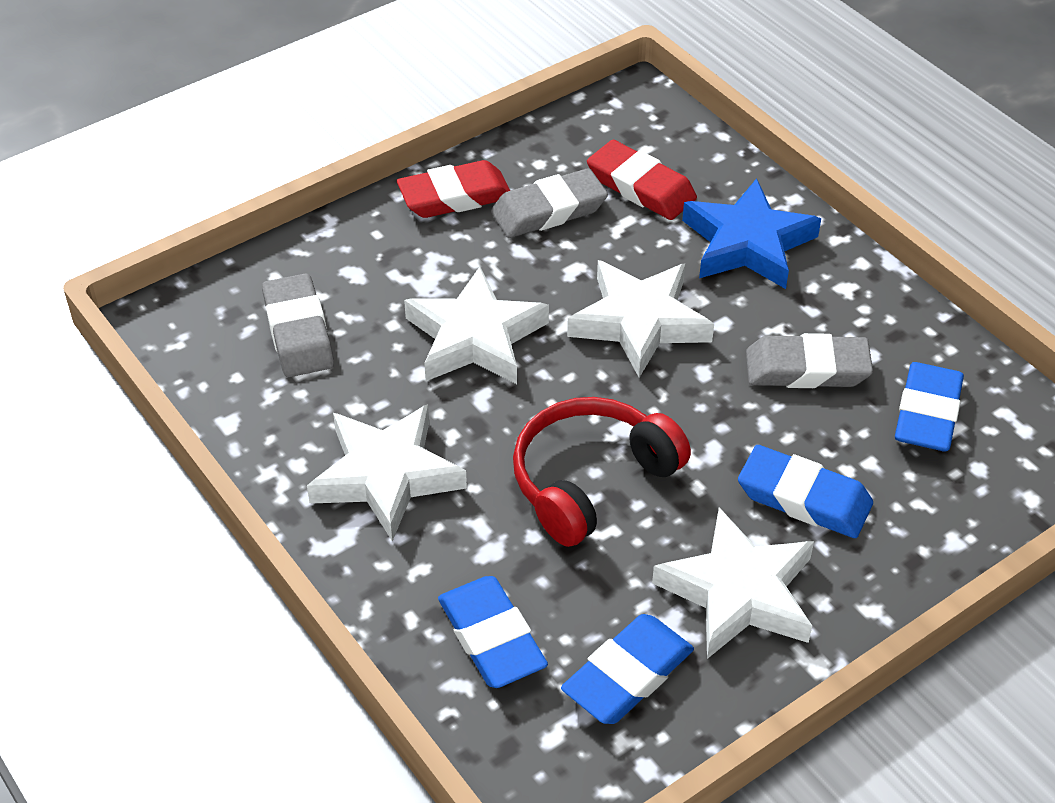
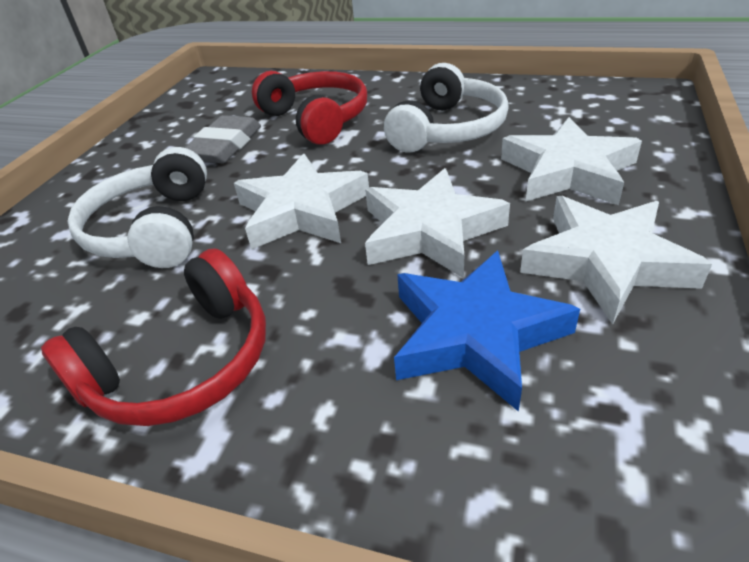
blue eraser: [438,576,548,688] [561,614,694,724] [738,445,873,538] [895,362,964,451] = 4 -> none = 0
grey eraser: [262,273,334,377] [491,168,608,238] [746,333,873,388] = 3 -> [185,115,261,163] = 1
red eraser: [397,160,510,218] [587,140,697,220] = 2 -> none = 0
red headphones: [513,397,691,547] = 1 -> [41,248,266,426] [252,71,367,145] = 2
white headphones: none = 0 -> [67,147,207,268] [384,63,509,153] = 2

